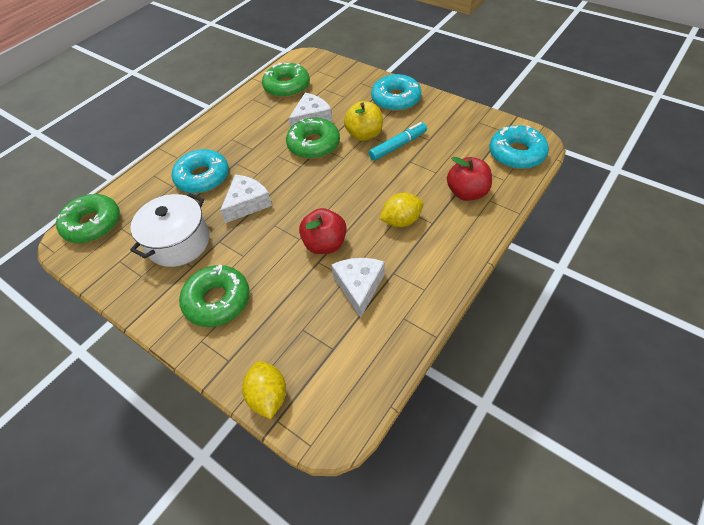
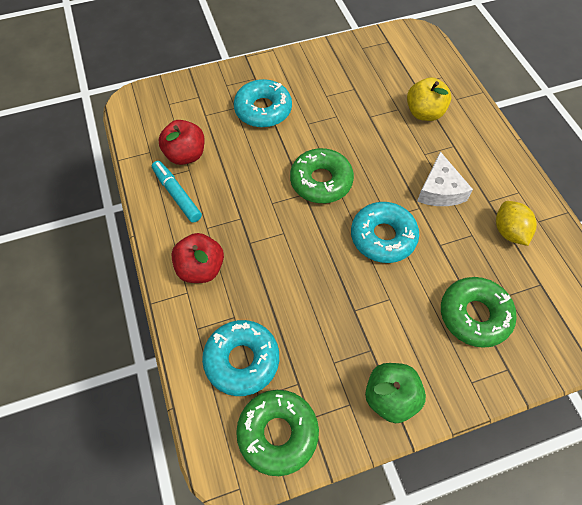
green apple: none = 0 -> [365,363,426,423] = 1
green donut: [56,194,120,243] [179,265,250,327] [262,63,310,98] [286,118,340,159] = 4 -> [236,390,319,476] [290,148,354,203] [441,277,517,348] = 3
white cheese: [220,175,272,223] [288,93,333,128] [331,258,385,318] = 3 -> [417,151,473,206] = 1
white pot: [130,193,209,267] = 1 -> none = 0
yellow lemon: [242,361,286,419] [379,193,423,227] = 2 -> [496,201,537,246] = 1

